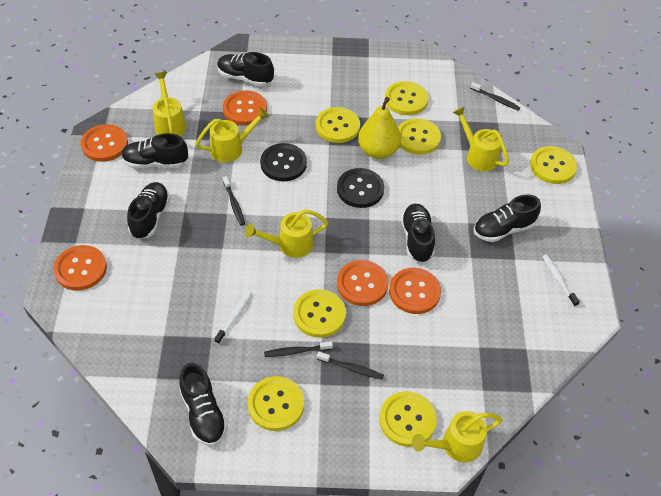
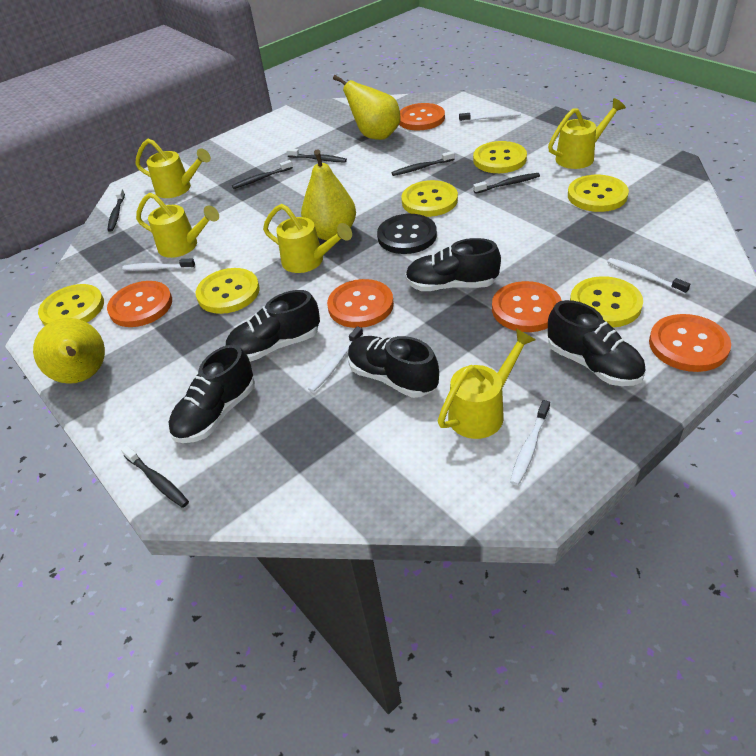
black button: [260,143,307,181] [337,168,384,208] = 2 -> [377,214,437,254] = 1
black shoe: [121,133,188,168] [127,182,170,239] [179,363,228,446] [217,52,274,86] [401,204,435,263] [474,194,541,242] = 6 -> [169,345,255,443] [226,290,320,362] [348,336,439,398] [405,238,501,291] [548,300,646,386] = 5
black toothbrush: [223,176,245,226] [264,341,333,357] [317,352,384,380] [470,82,520,111] = 4 -> [107,188,125,232] [121,445,189,508] [232,160,293,189] [287,148,347,162] [391,151,455,176] [473,173,540,194] = 6
white toothbrush: [214,291,252,344] [542,254,580,307] = 2 -> [122,259,195,271] [308,326,363,392] [459,112,521,122] [510,400,550,486] [607,258,690,294] = 5
yellow button: [248,376,304,431] [293,289,346,338] [316,107,360,143] [379,391,437,447] [385,81,428,115] [398,118,441,155] [530,146,577,184] = 7 -> [38,284,104,326] [196,268,260,314] [401,180,458,217] [473,141,527,173] [568,175,629,212] [570,276,643,327] = 6
yellow pear: [358,97,401,159] = 1 -> [33,318,105,384] [301,149,356,240] [333,75,400,140] = 3

